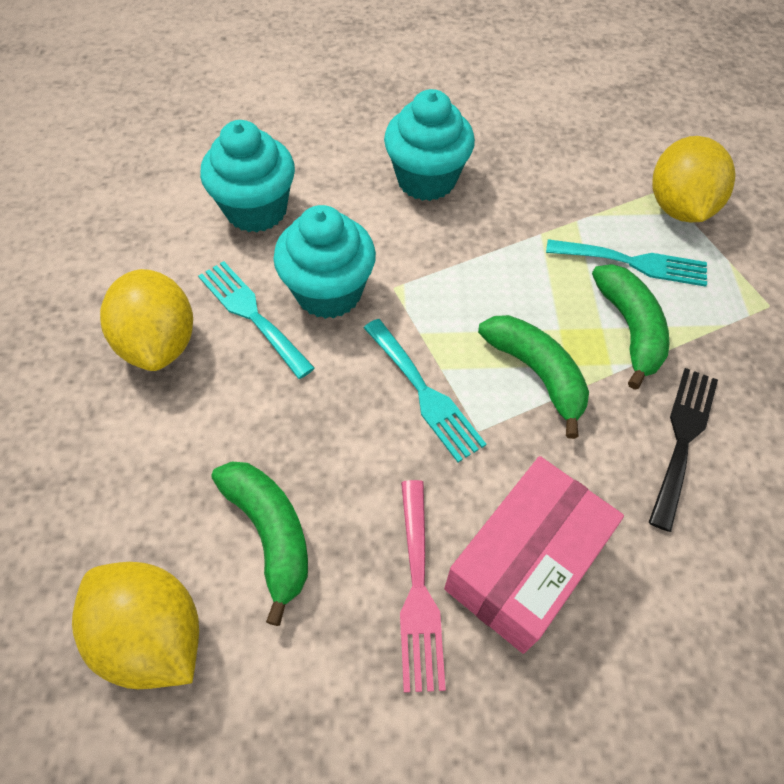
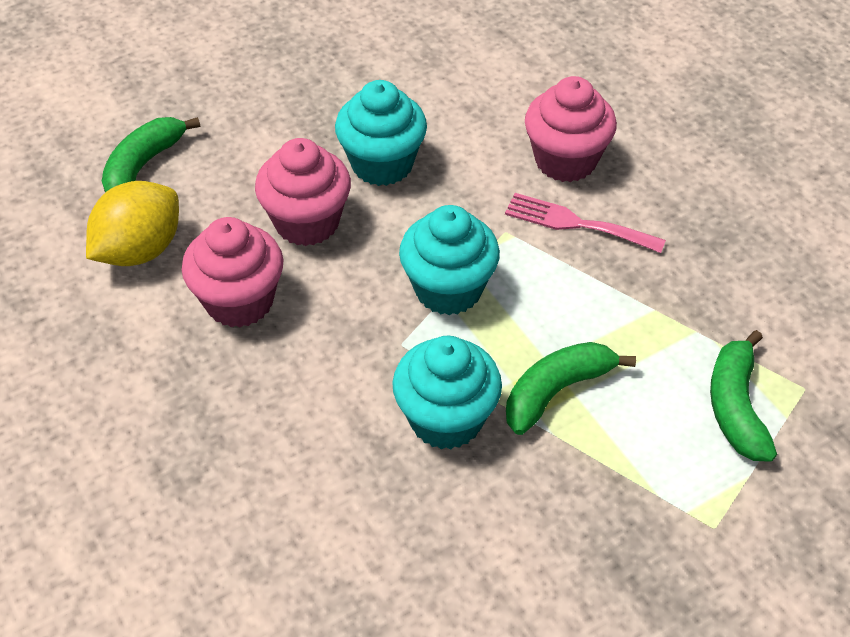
black fork: [648,368,718,532] = 1 -> none = 0
pink box: [444,456,624,654] = 1 -> none = 0
pink cupcake: none = 0 -> [182,217,283,328] [255,138,351,246] [525,76,617,182] = 3
turquoise fork: [198,261,315,379] [364,319,486,462] [546,239,707,287] = 3 -> none = 0
yellow lemon: [72,562,199,689] [100,269,193,371] [652,136,736,222] = 3 -> [86,181,179,266] = 1

